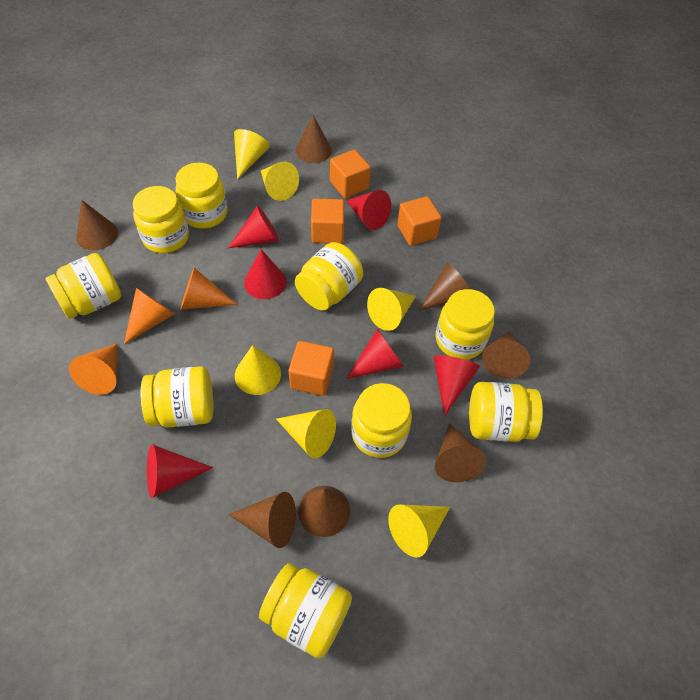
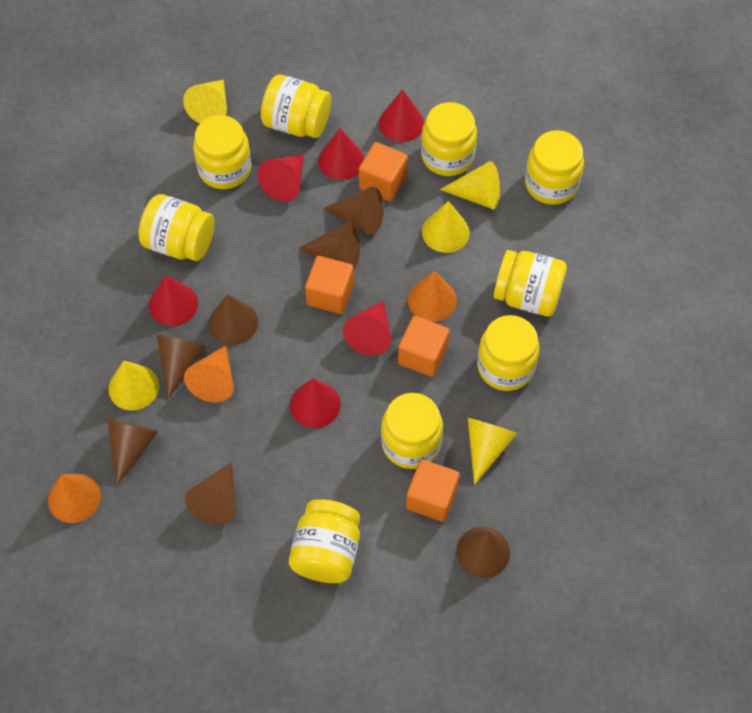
yellow cone: [234,129,270,180] [235,345,281,395] [261,162,299,201] [276,409,336,458] [367,288,416,331] [388,504,450,557] = 6 -> [108,361,159,411] [183,80,227,123] [422,201,470,253] [439,161,500,209] [468,418,518,485] = 5

